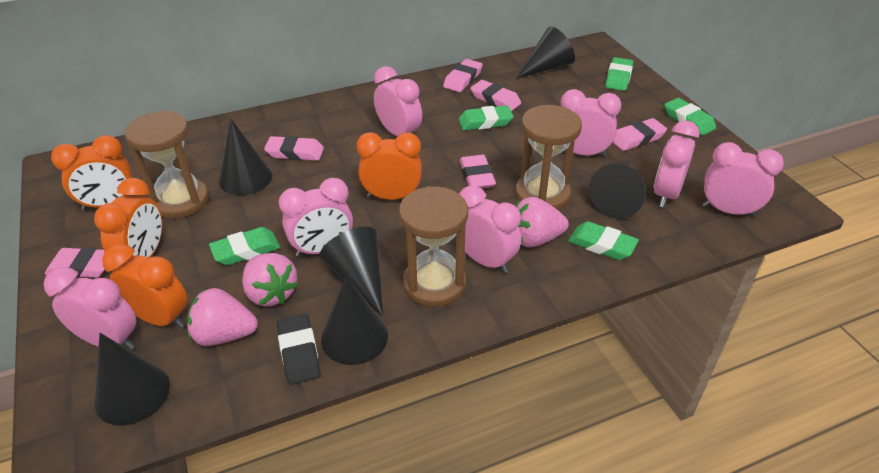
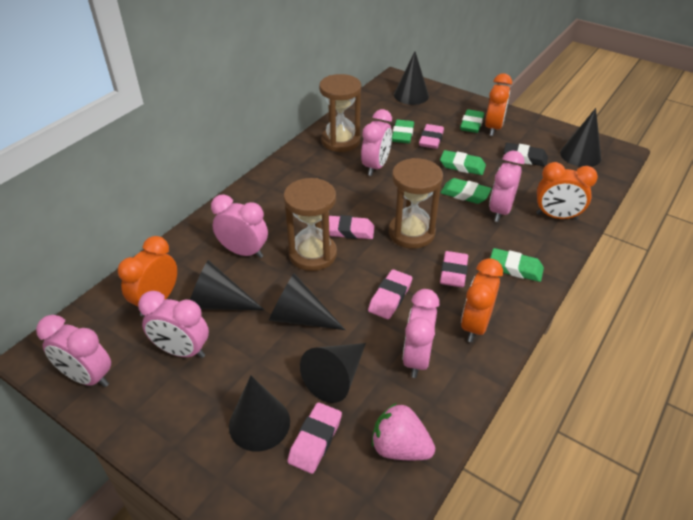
pink clock: [44,267,137,350] [279,178,353,257] [374,66,422,136] [459,186,521,273] [560,89,621,157] [654,121,700,208] [703,142,784,217] = 7 -> [36,315,111,387] [138,291,209,358] [211,194,268,258] [361,109,392,176] [402,289,440,378] [489,151,524,222] = 6
pink eraser: [45,247,105,278] [264,136,324,161] [443,59,483,92] [460,155,496,189] [471,80,521,111] [612,118,667,151] = 6 -> [287,402,342,474] [329,215,375,239] [368,269,412,319] [419,124,444,149] [440,251,468,288] = 5
pink strawberry: [187,288,258,346] [242,253,298,307] [516,197,569,247] = 3 -> [372,403,435,460] = 1

